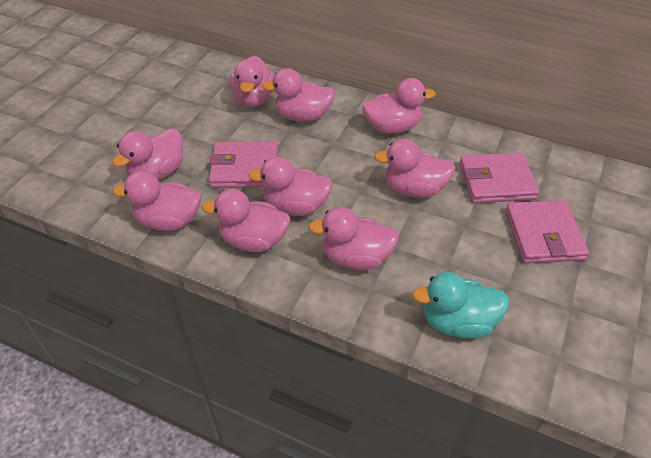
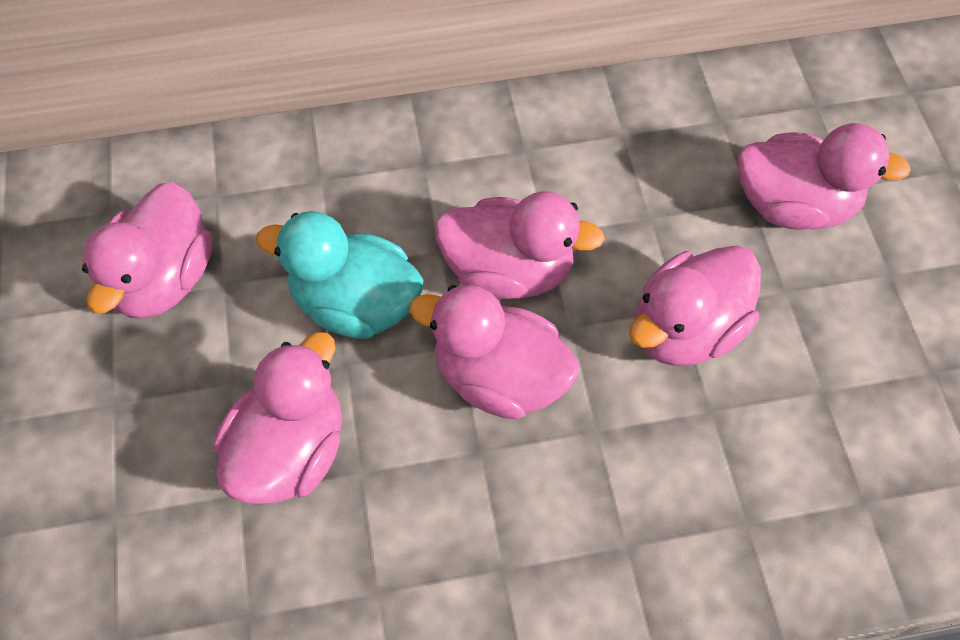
pink duck: [112,128,183,180] [113,171,201,231] [202,189,290,252] [230,55,274,107] [248,156,333,216] [262,68,335,122] [308,207,399,270] [362,78,436,134] [374,139,456,198] = 9 -> [82,182,213,319] [213,332,342,504] [409,285,579,420] [434,191,605,299] [629,245,761,366] [737,123,911,230] = 6
pink wallet: [209,141,278,188] [459,152,539,203] [505,200,589,263] = 3 -> none = 0

